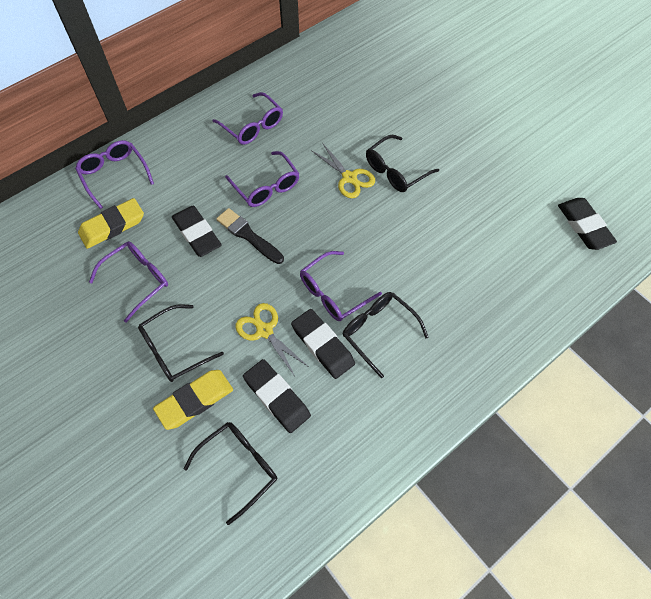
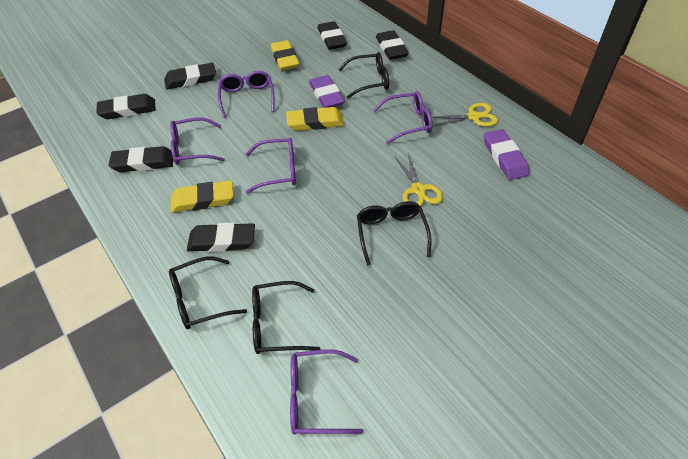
black brush: [216,208,284,264] = 1 -> none = 0
black eraser: [172,206,221,257] [243,359,311,433] [291,309,355,379] [558,198,617,250] = 4 -> [96,94,156,119] [109,146,173,172] [164,62,216,89] [187,223,255,252] [318,21,347,50] [376,30,409,60] = 6
purple eraser: none = 0 -> [309,75,345,108] [484,129,529,180] = 2
yellow eraser: [78,198,144,249] [153,370,233,430] = 2 -> [171,180,233,213] [271,40,300,71] [286,107,344,131] = 3

